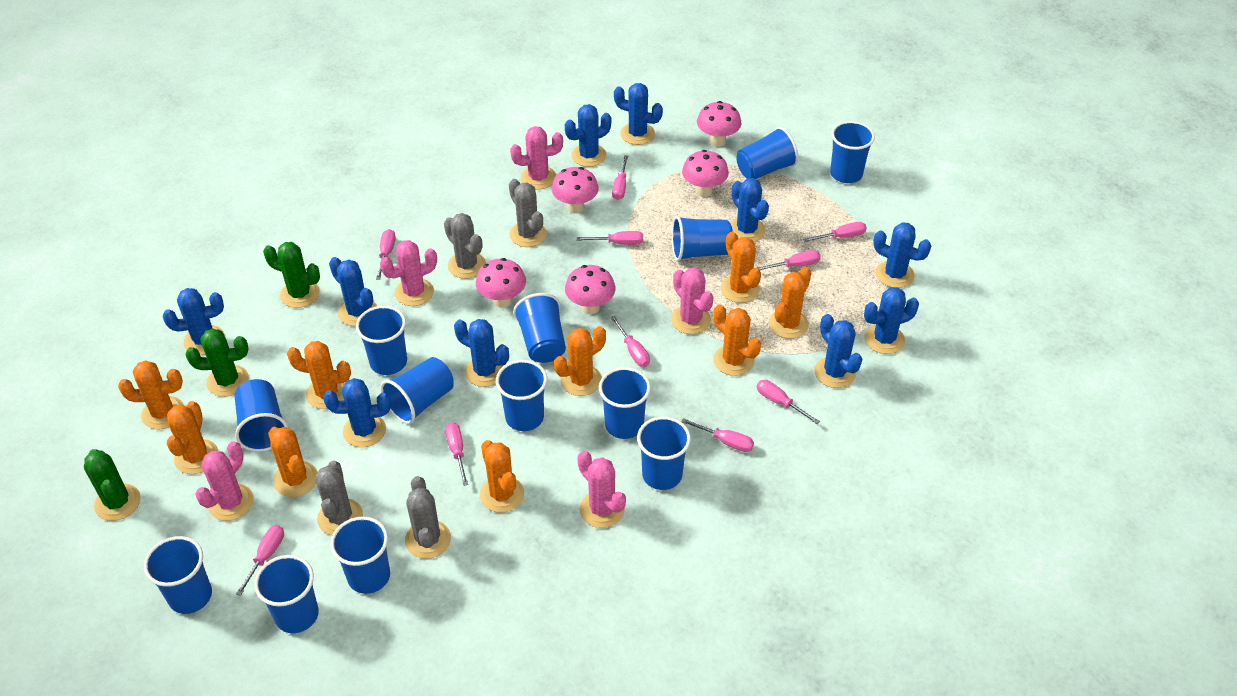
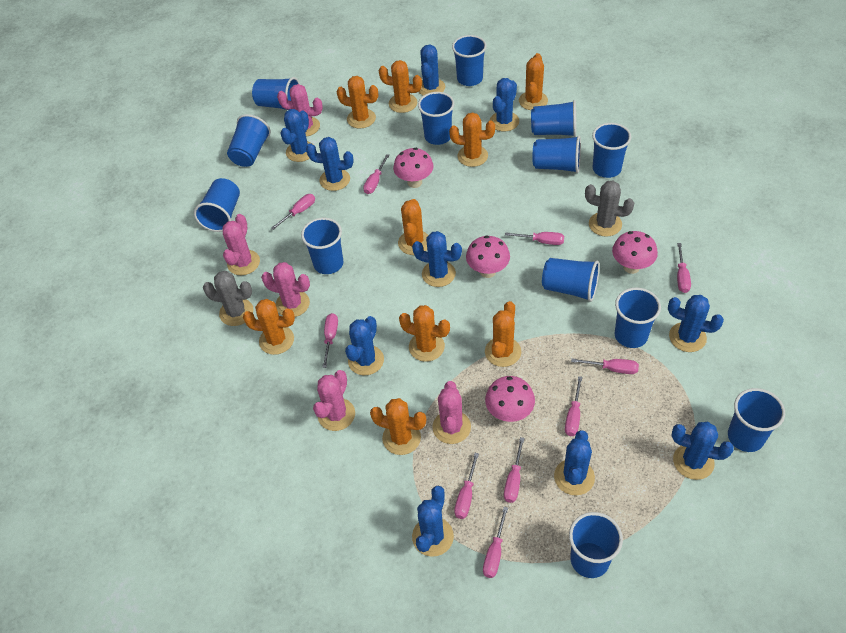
green cactus: [84,449,141,521] [186,328,249,397] [263,242,320,308] = 3 -> none = 0
grey cactus: [315,461,363,536] [405,476,451,559] [444,213,486,279] [509,179,547,247] = 4 -> [203,271,254,326] [585,181,634,237] = 2
pink mushroom: [476,258,526,308] [552,167,599,214] [565,265,615,314] [682,150,729,197] [697,101,741,147] = 5 -> [393,148,434,188] [466,235,510,278] [485,376,535,422] [612,231,658,274] = 4

